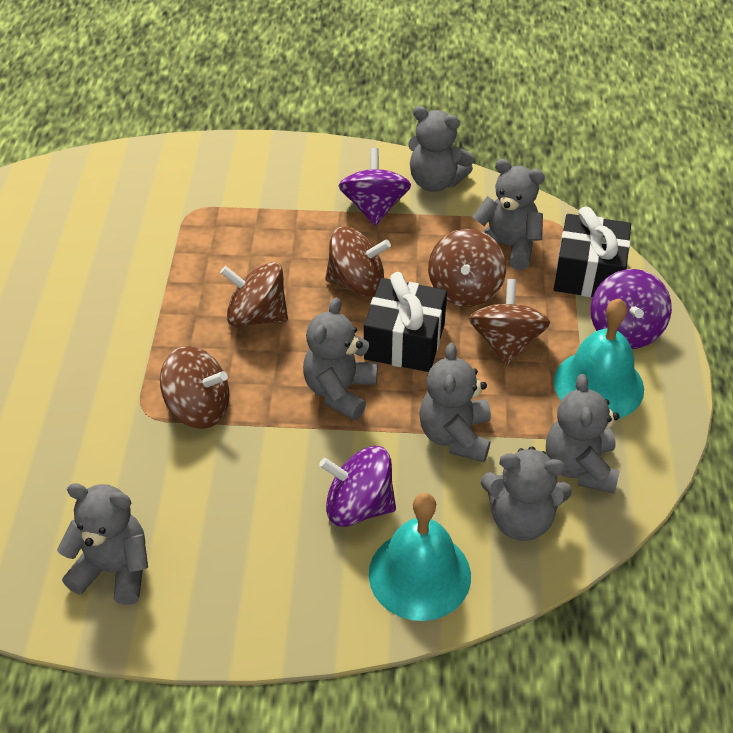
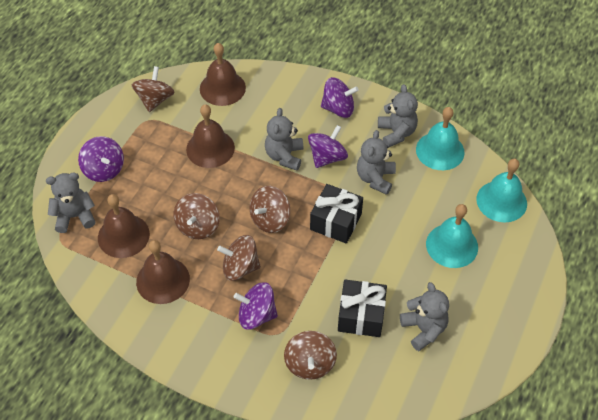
brown bell: none = 0 -> [98,194,150,258] [136,240,190,304] [186,104,235,168] [200,43,246,106] = 4
grey teddy bear: [57,483,148,605] [303,298,378,420] [408,106,474,192] [419,343,491,462] [472,159,545,270] [481,447,572,541] [546,374,620,494] = 7 -> [46,172,95,233] [265,108,303,170] [357,130,396,195] [378,84,418,147] [400,282,449,351] = 5
purple spinning top: [319,446,396,527] [339,148,411,226] [591,269,672,349] = 3 -> [78,136,124,182] [234,282,278,330] [308,125,348,168] [321,77,359,118] = 4
turquoise bell: [369,493,471,621] [554,298,644,419] = 2 -> [416,107,465,170] [426,204,478,268] [476,159,527,222] = 3

